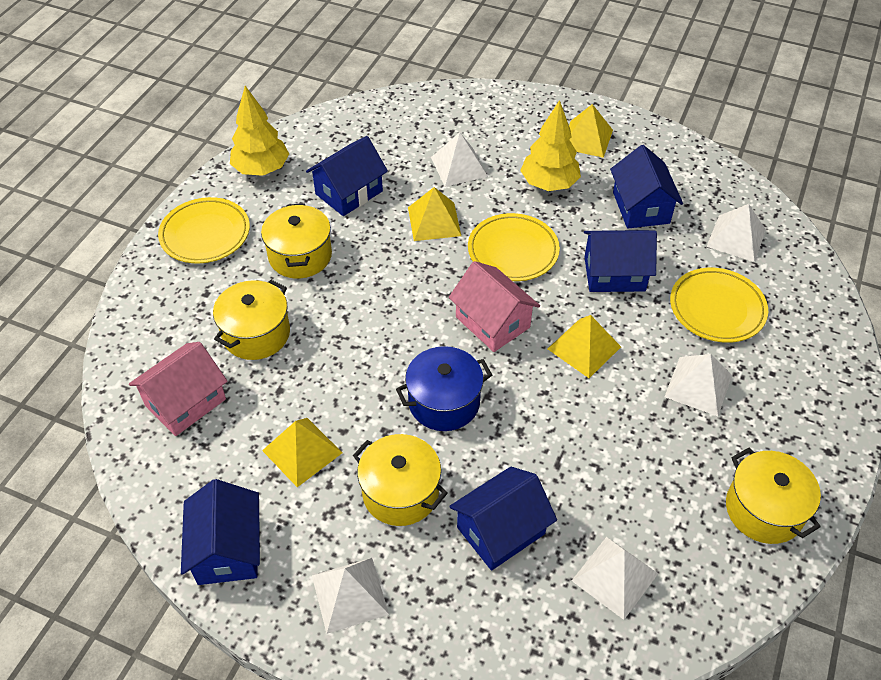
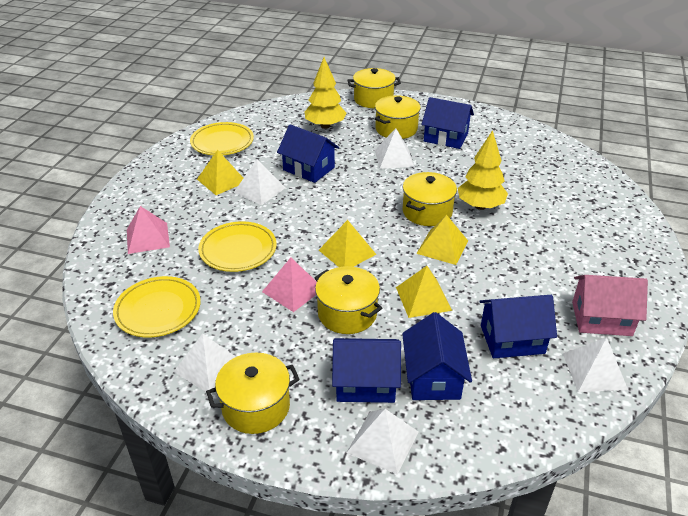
blue pot: [396,346,492,431] = 1 -> none = 0
pink house: [129,342,228,436] [449,261,540,352] = 2 -> [572,275,648,336] = 1
pink pyramid: none = 0 -> [127,206,170,254] [262,258,317,312] = 2
yellow pot: [213,280,290,360] [261,203,332,278] [353,434,448,526] [726,448,821,544] = 4 -> [206,352,300,434] [314,266,382,334] [348,68,401,108] [375,95,421,139] [402,172,457,226] = 5

